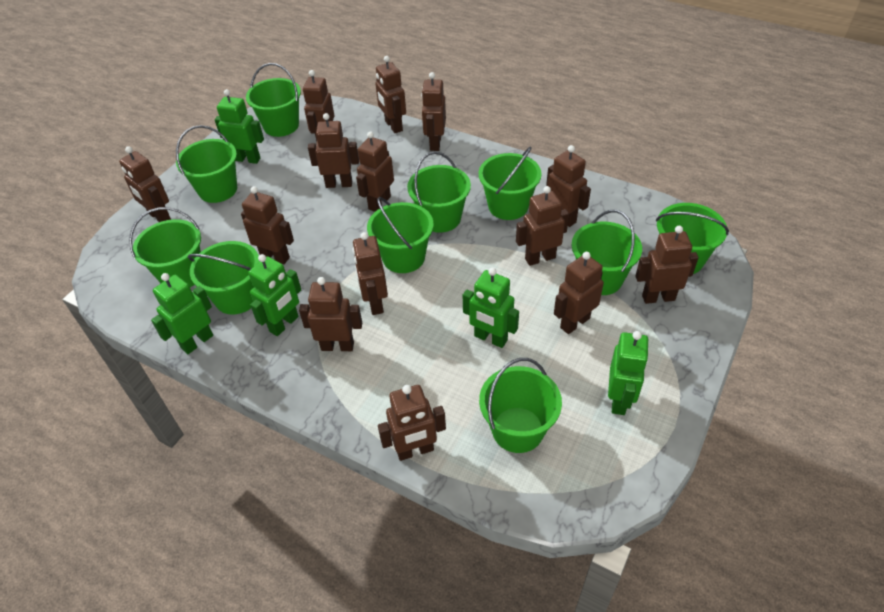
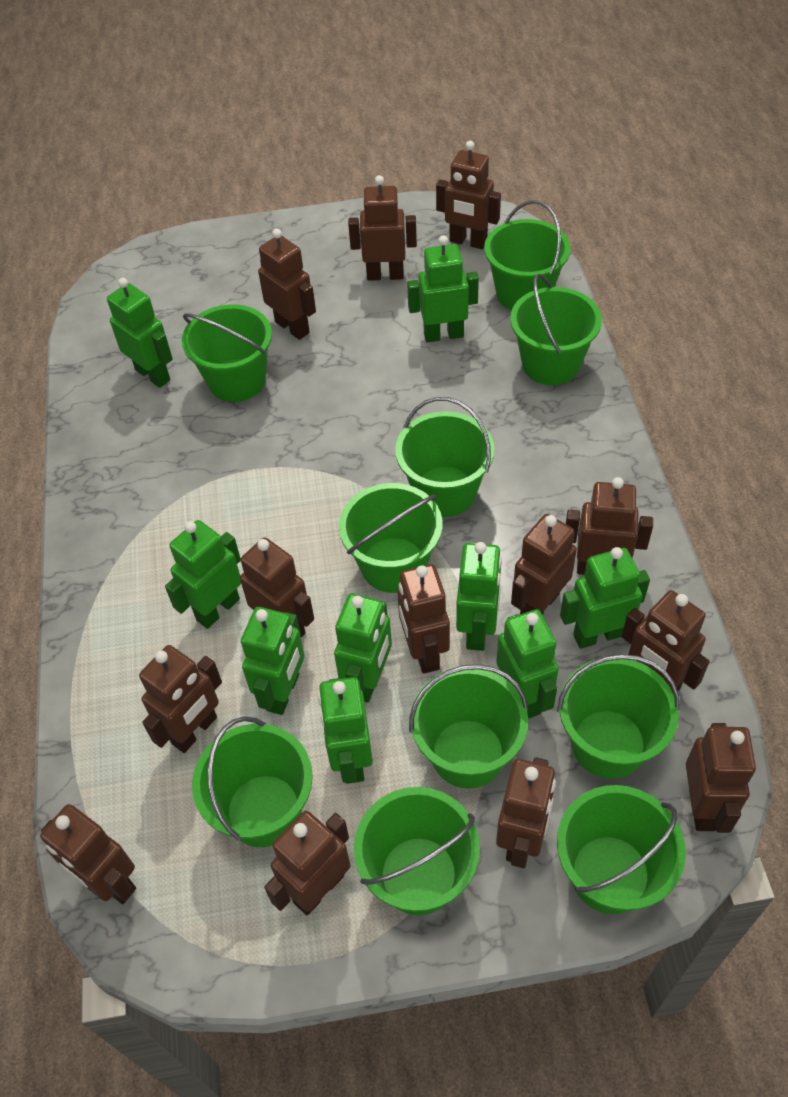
brown robot: [119,146,171,222] [241,186,294,264] [299,277,362,351] [303,70,334,141] [308,113,359,188] [352,232,388,315] [356,131,394,212] [376,56,406,133] [378,385,446,461] [421,72,446,151] [516,186,569,266] [546,145,591,227] [554,252,604,334] [635,226,698,304] = 14 -> [40,804,136,904] [139,645,222,753] [240,537,314,638] [258,229,316,340] [264,811,350,915] [348,175,417,281] [397,564,450,674] [436,141,501,249] [496,757,556,868] [511,514,577,615] [565,477,653,575] [622,590,710,694] [686,723,756,833] = 13
green robot: [151,273,213,354] [215,89,264,164] [248,254,301,336] [463,268,519,348] [608,331,649,415] = 5 -> [107,278,173,388] [165,520,241,629] [241,607,305,715] [318,677,373,784] [334,594,392,703] [407,235,479,343] [456,542,502,651] [496,609,559,719] [560,547,650,649] = 9

